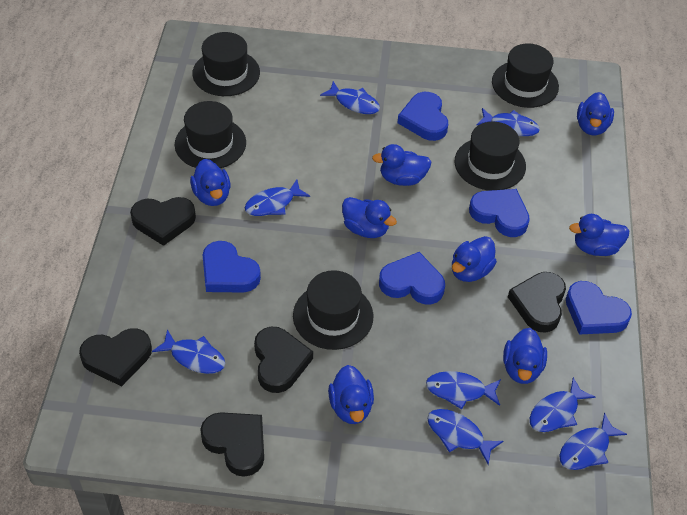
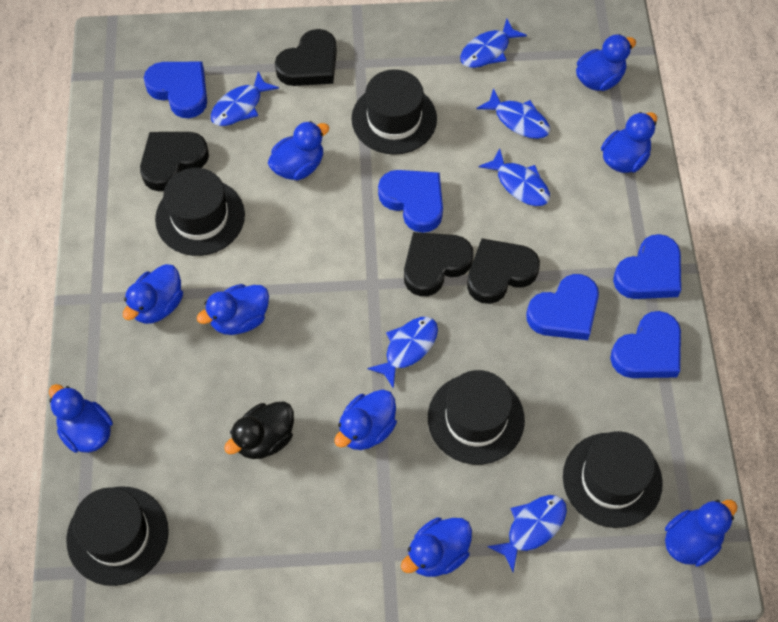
black duck: none = 0 -> [224,402,294,459] = 1
black heart: [79,328,152,386] [130,197,196,246] [200,412,264,477] [254,327,313,393] [508,272,566,333] = 5 -> [140,132,209,191] [275,29,337,86] [404,232,474,296] [467,238,540,304] = 4
blue duck: [190,159,230,206] [328,365,374,424] [342,197,397,238] [372,144,431,186] [452,236,497,282] [503,328,547,384] [569,214,629,256] [577,92,614,136] = 8 -> [49,384,113,453] [123,264,183,324] [197,284,269,335] [268,121,329,180] [334,390,397,450] [401,517,472,577] [576,34,636,91] [601,112,657,173] [665,500,738,567] = 9
blue fish: [152,329,225,374] [245,180,310,216] [320,81,380,114] [426,371,501,409] [427,409,503,465] [476,108,540,136] [530,377,595,432] [560,413,627,470] = 8 -> [211,71,279,126] [367,317,438,389] [460,19,527,68] [476,88,550,139] [479,148,550,206] [487,495,567,572] = 6

